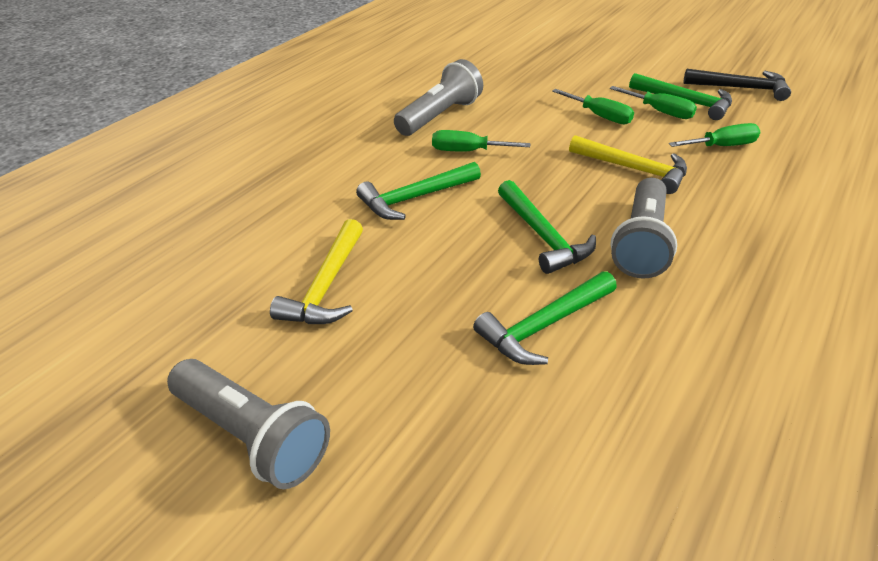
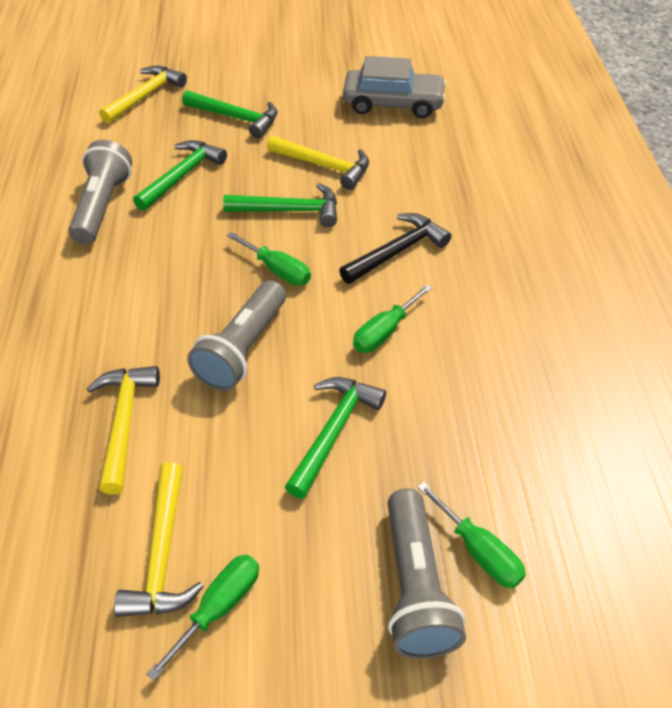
grey car: none = 0 -> [343,56,447,118] = 1
yellow hammer: [270,219,363,324] [569,135,687,194] = 2 -> [87,366,160,494] [99,66,187,124] [114,462,204,617] [267,135,369,190] = 4

